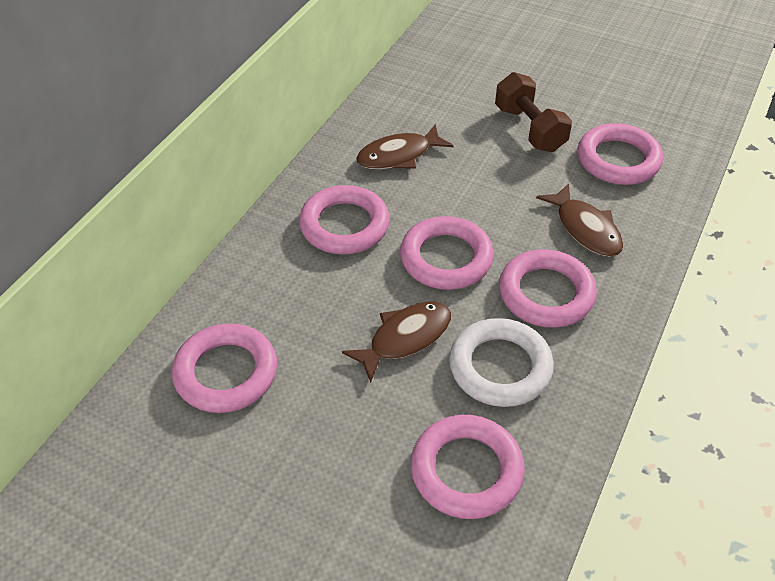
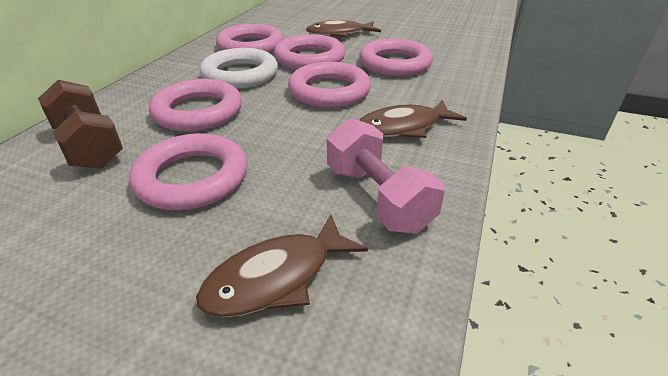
pink dumbbell: none = 0 -> [327,118,445,234] = 1

